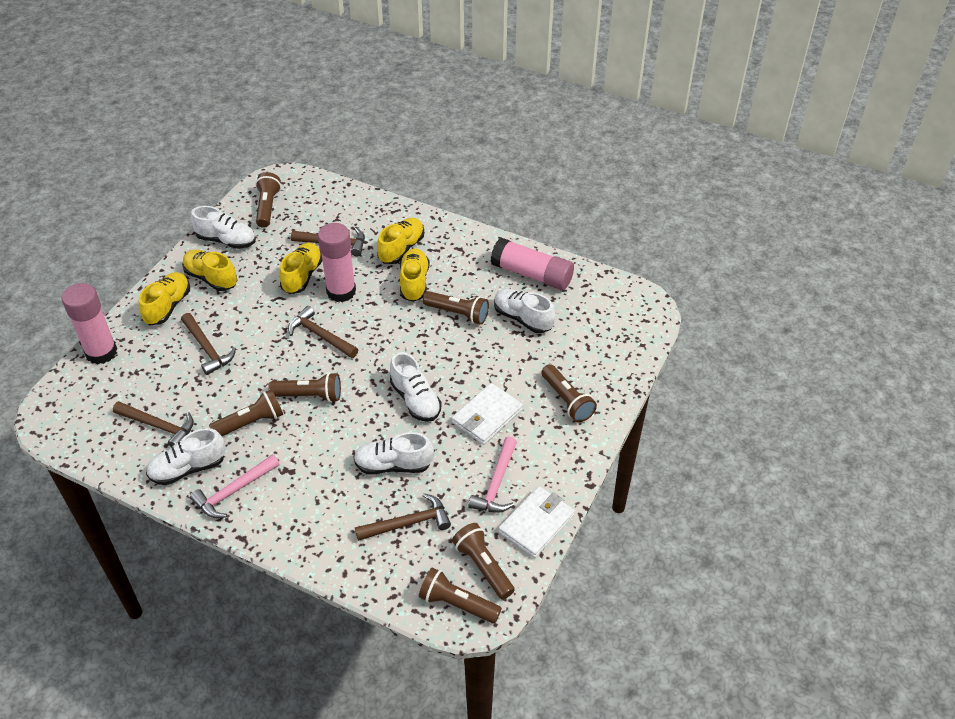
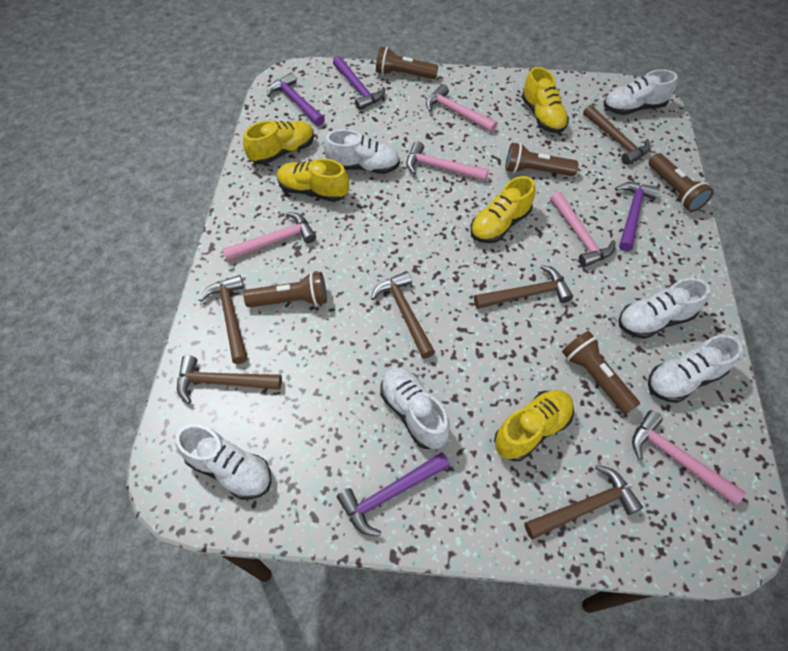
brown flashlight: [209,389,283,436] [255,172,281,228] [268,372,341,402] [419,567,502,624] [423,291,489,325] [452,523,515,599] [541,364,597,422] = 7 -> [244,272,327,307] [376,46,438,79] [505,143,578,176] [562,331,640,415] [649,153,714,212] = 5
brown hammer: [113,401,194,447] [181,313,236,375] [288,306,358,358] [291,228,365,257] [355,493,451,541] = 5 -> [177,355,282,404] [199,275,247,364] [371,271,435,359] [474,265,573,309] [524,465,643,539] [583,105,650,165] = 6
pink glue stick: [62,283,117,365] [318,223,356,302] [490,238,574,290] = 3 -> none = 0
pink hammer: [190,454,280,518] [468,436,517,513] = 2 -> [222,212,316,261] [406,141,489,181] [426,84,498,132] [550,192,615,267] [632,410,745,505] = 5
purple hammer: none = 0 -> [267,73,325,126] [333,56,385,110] [337,452,450,536] [615,182,660,252] = 4
white shoe: [146,428,226,485] [190,206,256,249] [353,432,434,475] [390,352,442,422] [494,288,555,333] = 5 -> [175,424,271,500] [324,129,400,174] [380,367,450,449] [604,69,678,115] [618,278,710,339] [648,335,743,403] = 6
white wallet: [452,383,523,445] [499,486,575,558] = 2 -> none = 0

